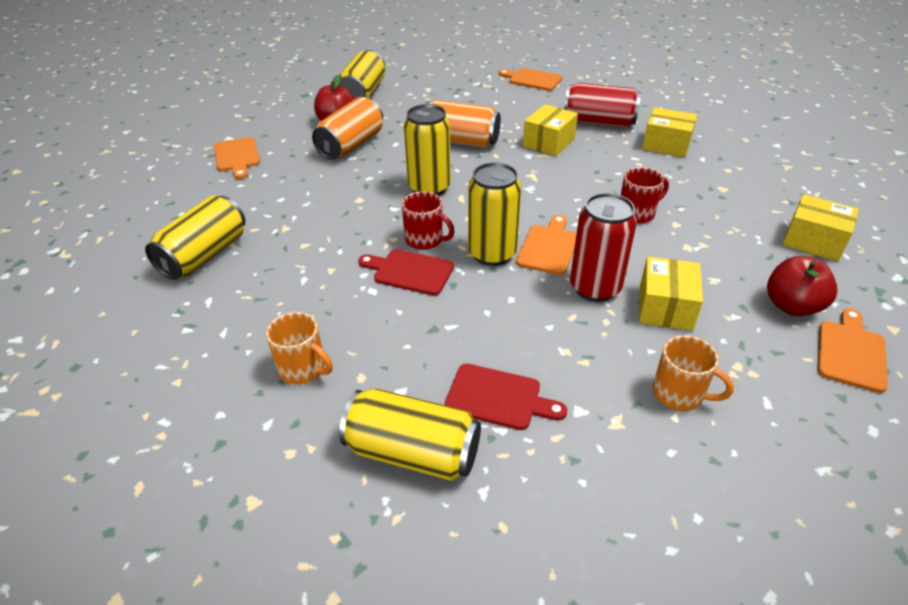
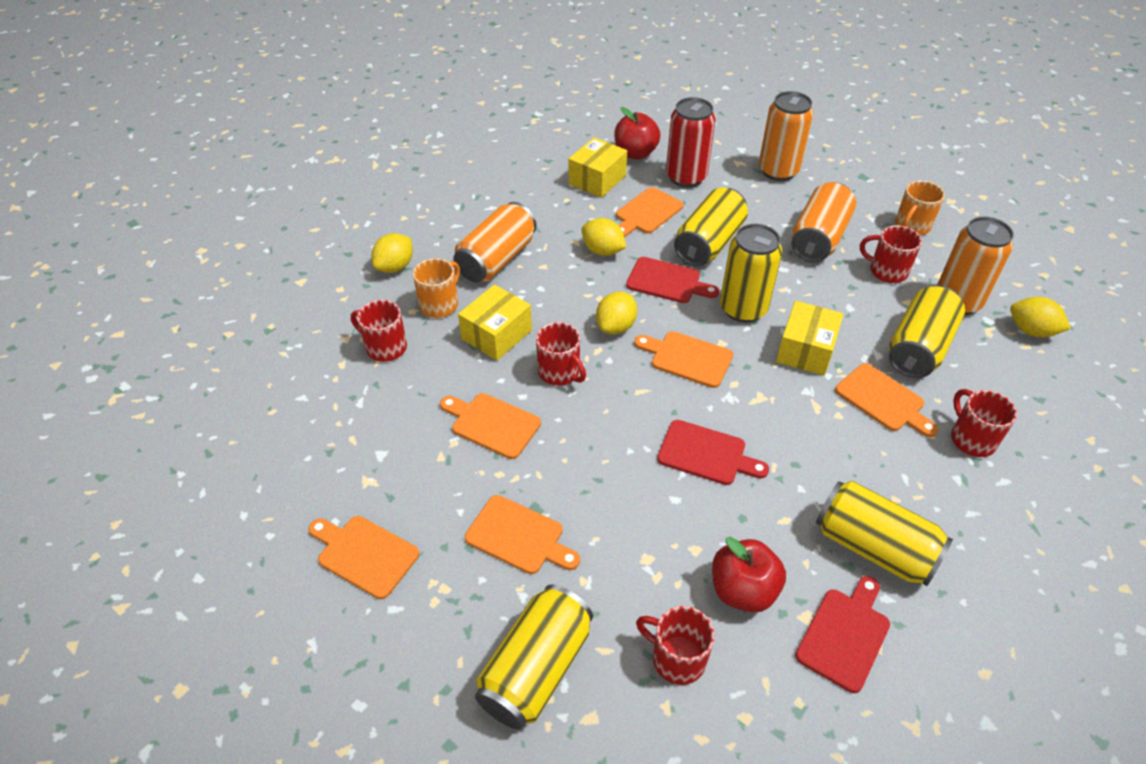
orange can: [312,97,383,160] [425,100,501,148] = 2 -> [453,202,537,283] [759,91,813,181] [791,182,856,262] [937,216,1014,315] = 4
orange cutting board: [214,137,260,179] [498,68,562,91] [516,215,576,275] [817,308,888,393] = 4 -> [308,516,419,599] [440,393,541,459] [465,495,580,574] [616,187,684,237] [634,331,733,388] [835,363,938,437] = 6
red can: [564,83,641,128] [570,193,637,302] = 2 -> [666,97,715,188] = 1
red cutting board: [358,249,454,296] [444,364,567,430] = 2 -> [626,257,719,303] [657,420,769,485] [795,576,890,693] = 3
red mug: [402,191,455,250] [621,167,669,223] = 2 -> [351,300,407,362] [536,322,586,385] [636,606,715,685] [860,225,922,283] [951,389,1017,457] = 5
yellow box: [523,104,578,156] [639,257,703,331] [642,107,697,157] [783,194,859,261] = 4 -> [458,284,532,361] [569,137,627,198] [776,301,844,376] = 3
yellow lemon: none = 0 -> [372,233,413,273] [582,218,626,256] [596,292,637,334] [1010,297,1071,337] = 4

